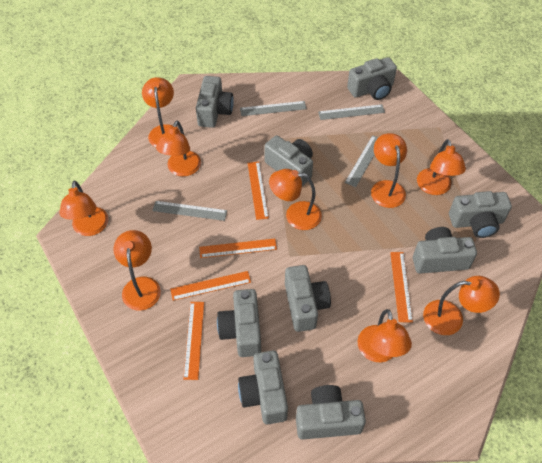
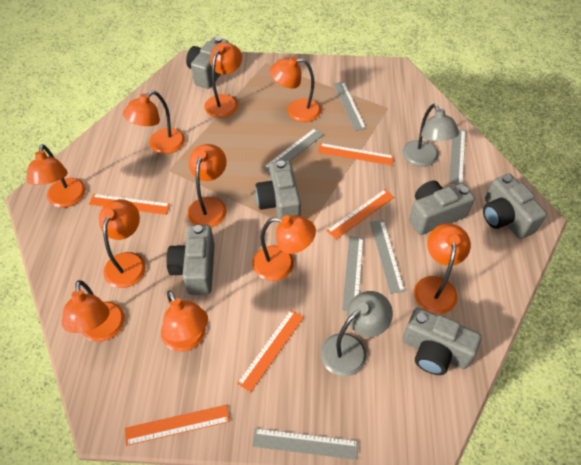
grey camera: [196,76,234,128] [217,289,261,357] [238,351,288,424] [264,135,313,186] [285,265,331,332] [296,385,366,440] [347,57,397,100] [413,227,477,274] [449,191,512,238] = 9 -> [167,225,215,295] [186,37,229,89] [255,160,301,223] [403,307,481,375] [409,180,475,235] [483,174,547,239] = 6
grey lamp: none = 0 -> [321,291,393,376] [402,104,459,167] = 2
grey ruler: [152,201,227,221] [240,101,307,116] [318,104,385,120] [345,135,379,187] = 4 -> [252,428,358,460] [263,128,324,172] [333,82,366,131] [342,236,364,311] [370,220,405,294] [449,129,465,185] = 6
orange lamp: [59,181,108,236] [113,230,161,311] [142,77,180,147] [156,121,201,176] [269,169,322,230] [358,309,412,362] [371,133,407,208] [417,139,466,195] [423,276,500,335] = 9 -> [26,144,86,208] [62,280,125,342] [99,199,146,288] [123,91,185,154] [161,291,208,352] [188,144,227,227] [204,42,242,118] [252,215,316,281] [270,56,321,122] [414,223,471,314] = 10

